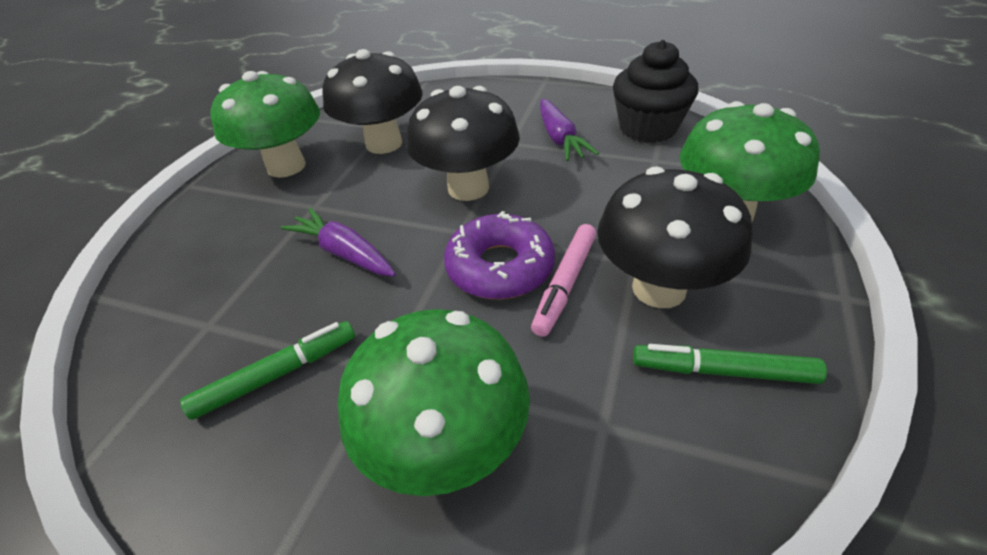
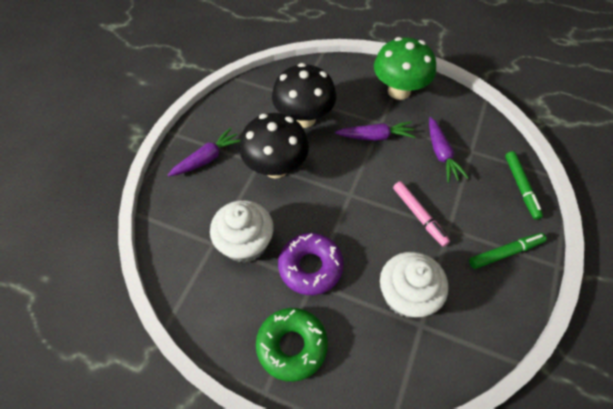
black cupcake: [613,40,698,143] = 1 -> none = 0
black mushroom: [322,49,423,154] [406,86,520,201] [597,167,753,308] = 3 -> [239,113,309,178] [272,63,336,128] = 2
green donut: none = 0 -> [256,308,328,382] = 1
green mushroom: [210,71,320,178] [337,309,530,496] [680,101,820,222] = 3 -> [374,37,436,100] = 1
purple carrot: [280,208,396,276] [540,99,599,161] = 2 -> [168,128,241,176] [335,121,416,141] [429,117,469,183] = 3
white cupcake: none = 0 -> [210,200,274,263] [380,252,448,318] = 2

